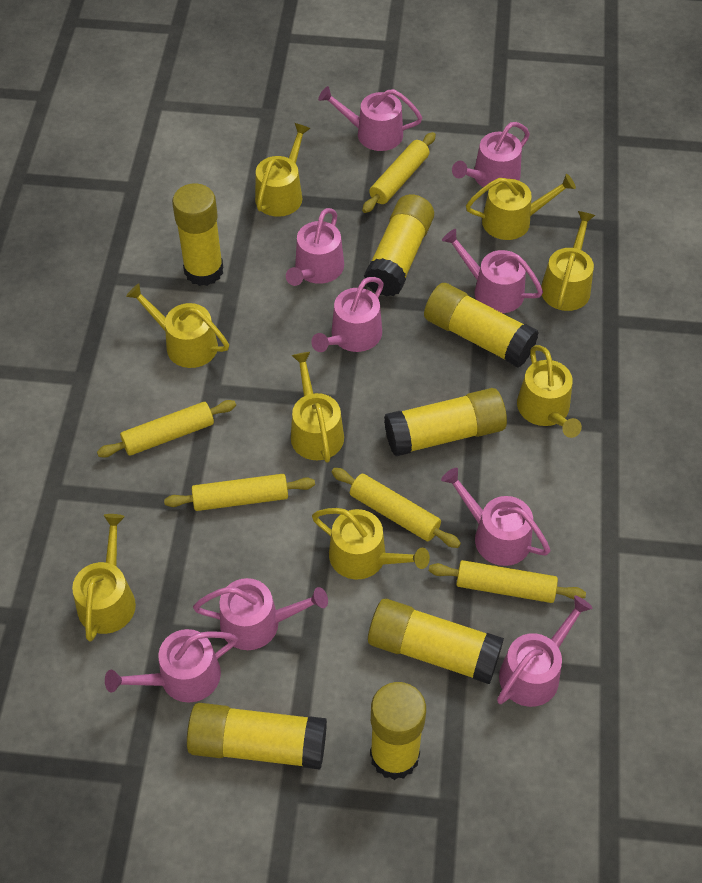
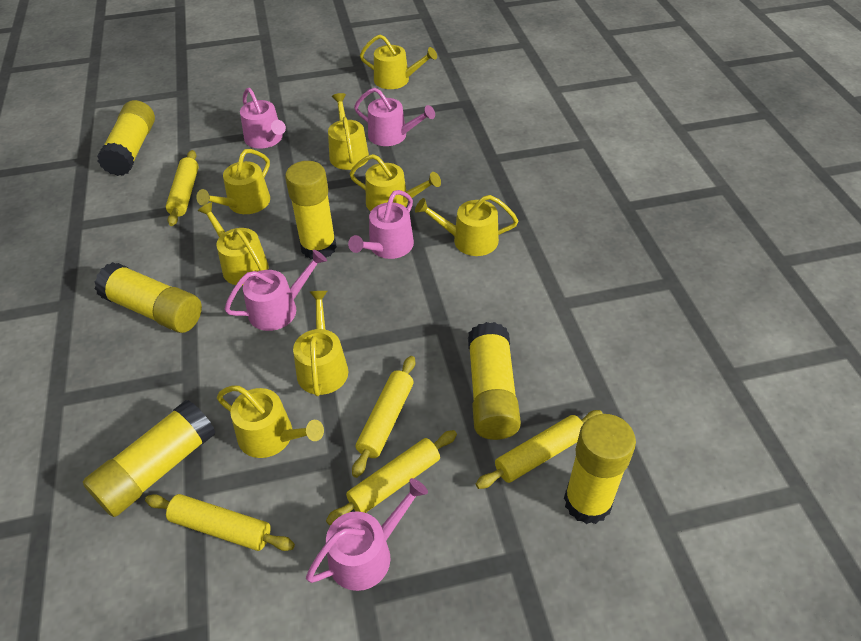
pink watering can: [105,629,238,703] [193,578,328,650] [286,208,344,286] [311,277,384,352] [318,86,422,151] [441,468,550,566] [442,229,543,313] [452,122,530,187] [497,595,593,707] = 9 -> [224,250,327,331] [240,88,286,149] [306,478,428,591] [348,190,414,259] [354,88,435,146] = 5
yellow glue stick: [172,183,223,286] [187,703,327,770] [364,194,434,296] [368,599,504,684] [370,682,426,780] [384,388,507,456] [424,283,539,368] = 7 -> [83,400,215,517] [95,262,202,333] [97,100,155,176] [285,161,337,260] [468,322,521,440] [564,414,636,524] = 6

